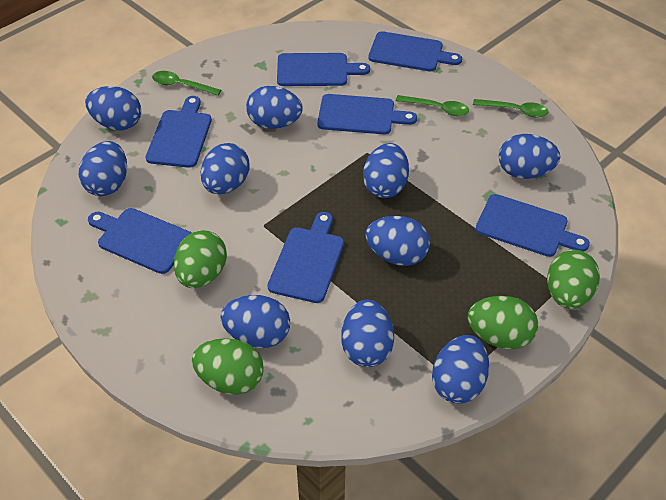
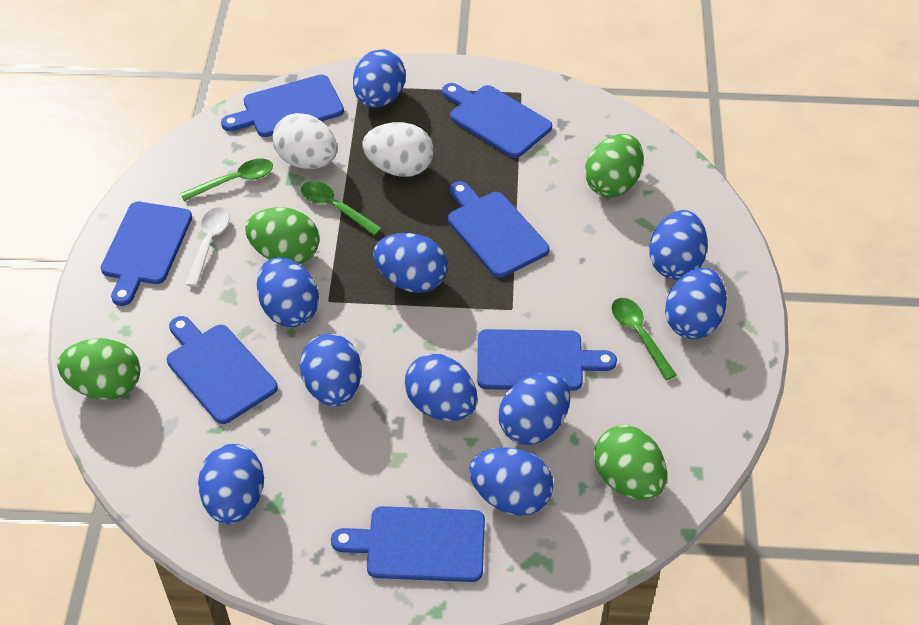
white egg: none = 0 -> [273,113,338,169] [362,122,434,177] = 2
white spoon: none = 0 -> [185,207,229,287] = 1

